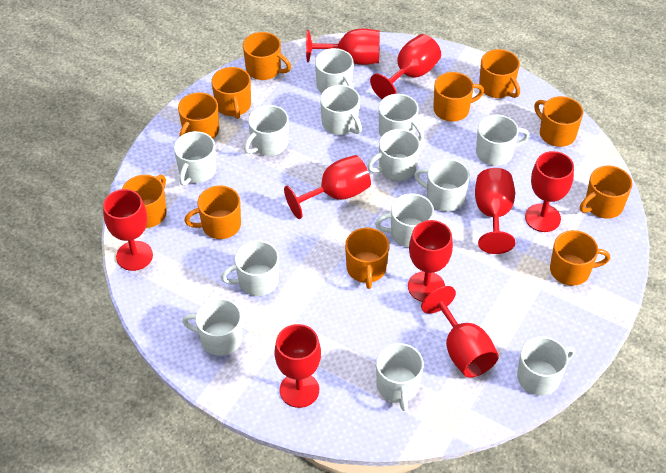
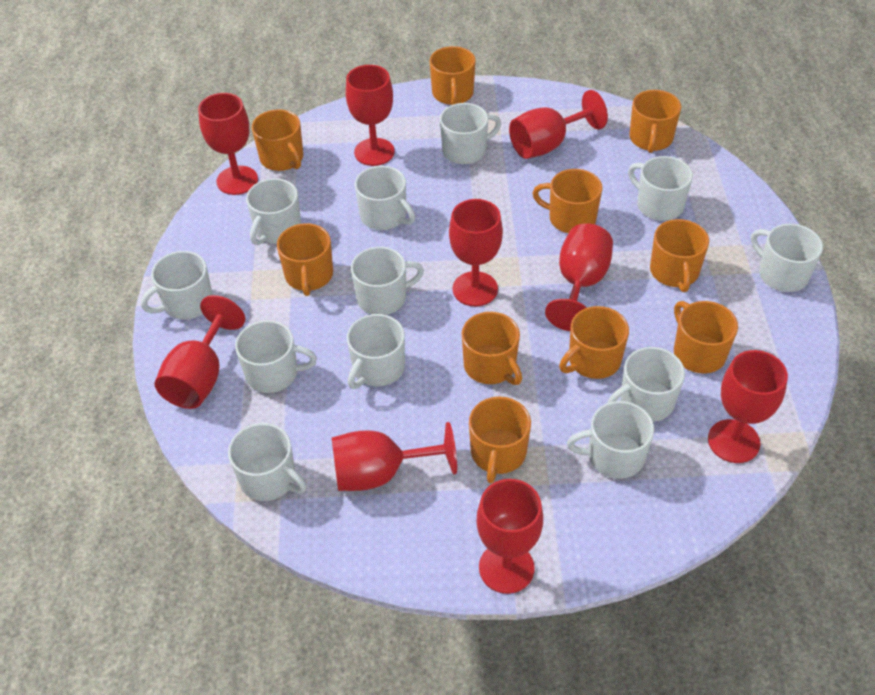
orange mug: [122,175,167,228] [178,92,219,139] [184,185,241,239] [211,67,251,119] [243,32,291,80] [345,228,389,289] [434,72,484,122] [479,49,520,98] [534,96,583,147] [550,230,610,286] [580,166,633,219] = 11 -> [252,109,303,171] [277,223,333,296] [430,46,476,105] [461,312,522,385] [469,397,531,483] [532,169,603,233] [559,306,629,379] [629,90,681,153] [650,219,709,292] [674,301,738,374] = 10
white mug: [174,131,216,186] [182,298,242,356] [221,240,279,296] [244,105,289,156] [315,48,354,93] [320,85,362,135] [367,129,420,181] [375,194,434,247] [376,343,424,411] [379,94,424,141] [414,159,470,211] [476,114,529,166] [517,336,575,396] = 13 -> [141,251,213,320] [228,423,306,501] [235,320,317,393] [246,178,301,245] [347,314,405,389] [351,247,424,315] [355,166,415,230] [440,103,501,164] [567,401,654,479] [607,347,685,422] [628,156,693,221] [751,224,823,292] = 12

